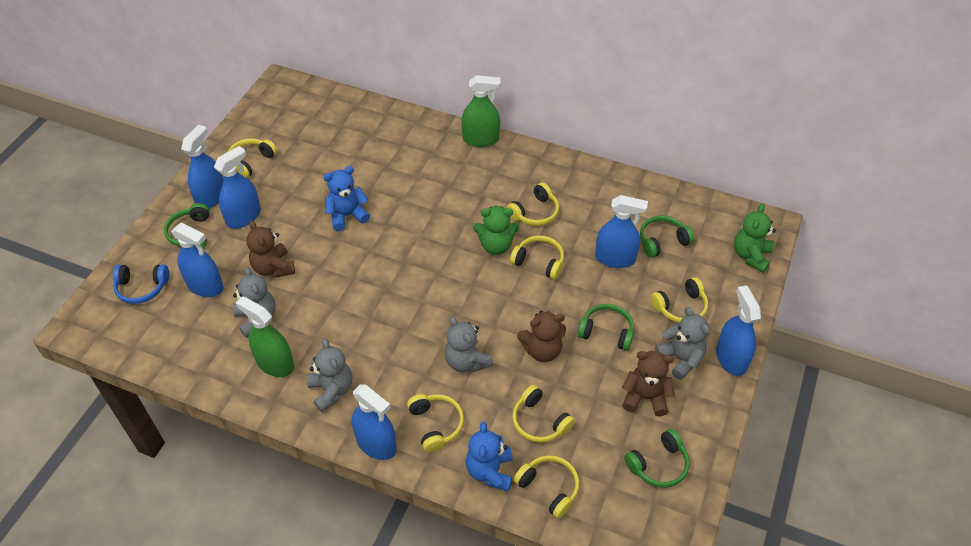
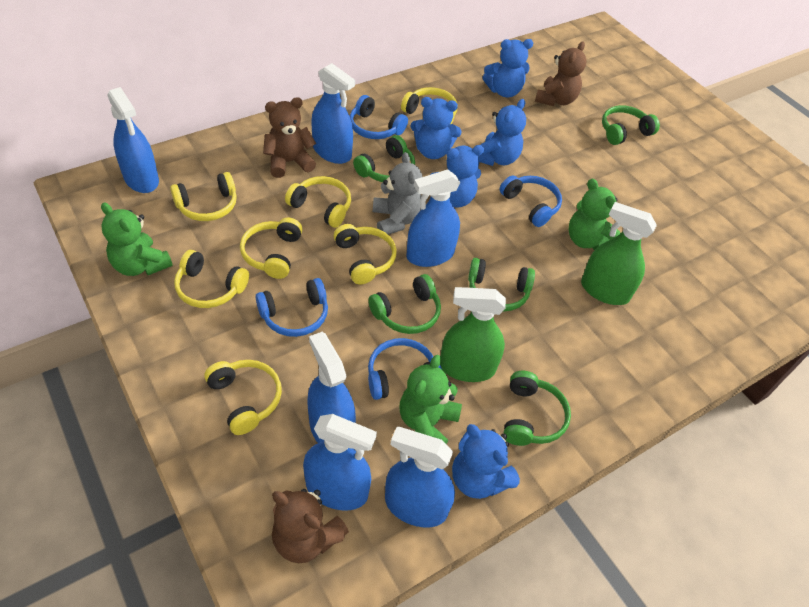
blue headphones: [113,264,169,304] = 1 -> [255,278,328,337] [350,95,408,139] [368,338,442,400] [500,175,562,227] = 4
blue teddy bear: [323,166,370,231] [466,421,513,491] = 2 -> [410,97,462,159] [430,145,484,208] [452,424,520,499] [478,99,526,166] [483,39,533,97] = 5
green headphones: [164,203,210,249] [578,304,634,351] [624,429,690,488] [640,216,694,258] = 4 -> [353,135,415,182] [368,274,441,334] [468,258,535,311] [504,371,571,446] [602,105,660,145] = 5
green teddy bear: [473,206,519,255] [734,204,776,273] = 2 -> [101,203,173,276] [399,355,462,444] [569,178,621,250] = 3
grey teddy bear: [233,267,276,338] [307,339,352,412] [444,316,493,372] [655,307,710,380] = 4 -> [373,152,422,235] = 1

